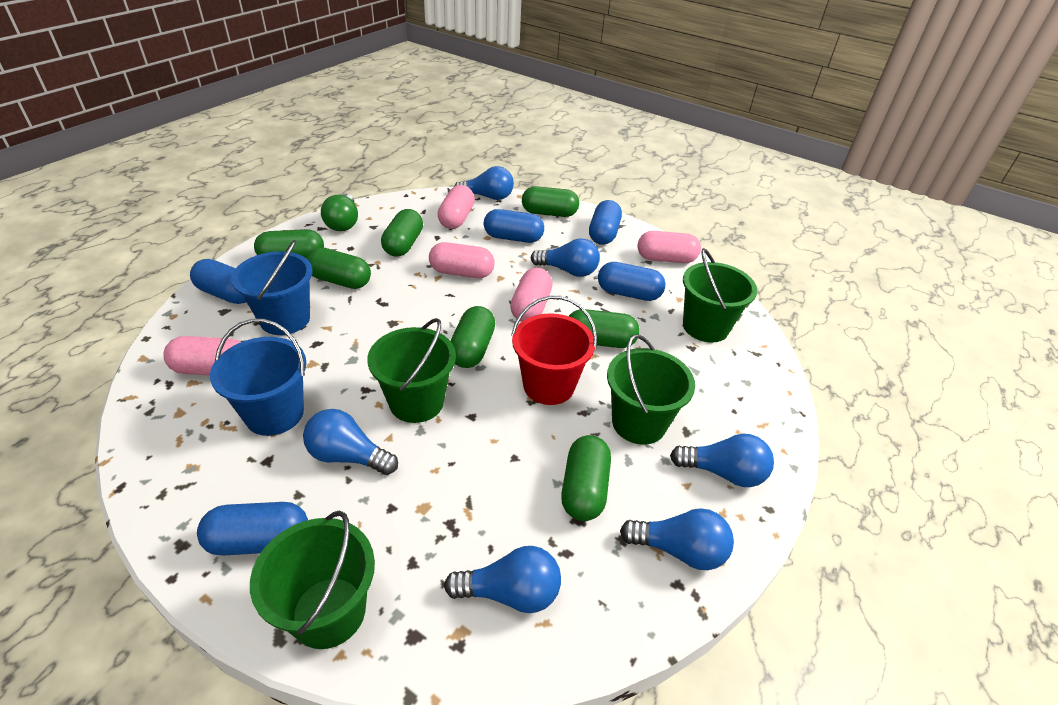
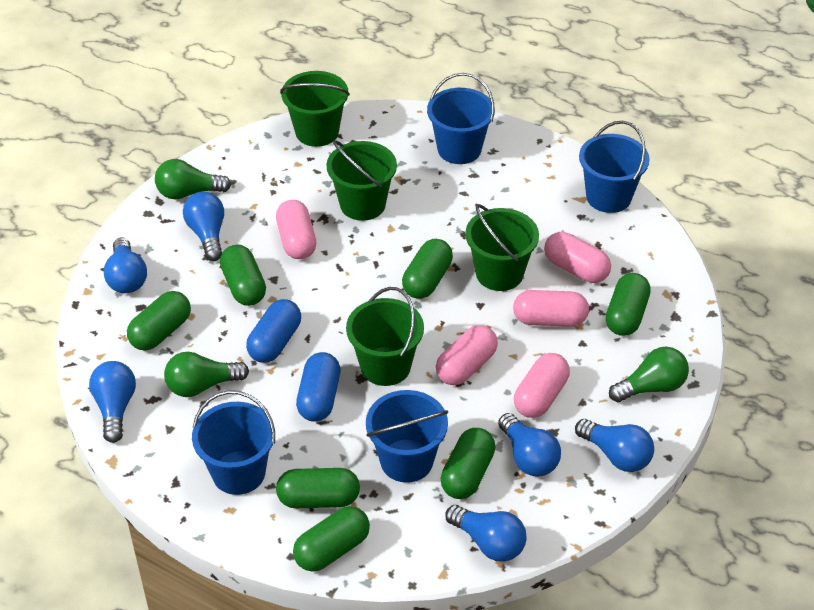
blue bucket: [210,319,306,436] [231,240,313,335] = 2 -> [192,390,275,495] [366,390,448,483] [427,73,495,164] [579,121,650,213] = 4
blue capsule: [190,259,246,304] [197,502,308,556] [484,209,544,243] [589,200,622,245] [598,262,666,301] = 5 -> [246,299,301,363] [296,352,340,422] = 2
green light bulb: [321,194,358,231] = 1 -> [155,159,231,199] [164,352,249,397] [609,346,689,402] = 3
red bucket: [511,296,597,405] = 1 -> none = 0

